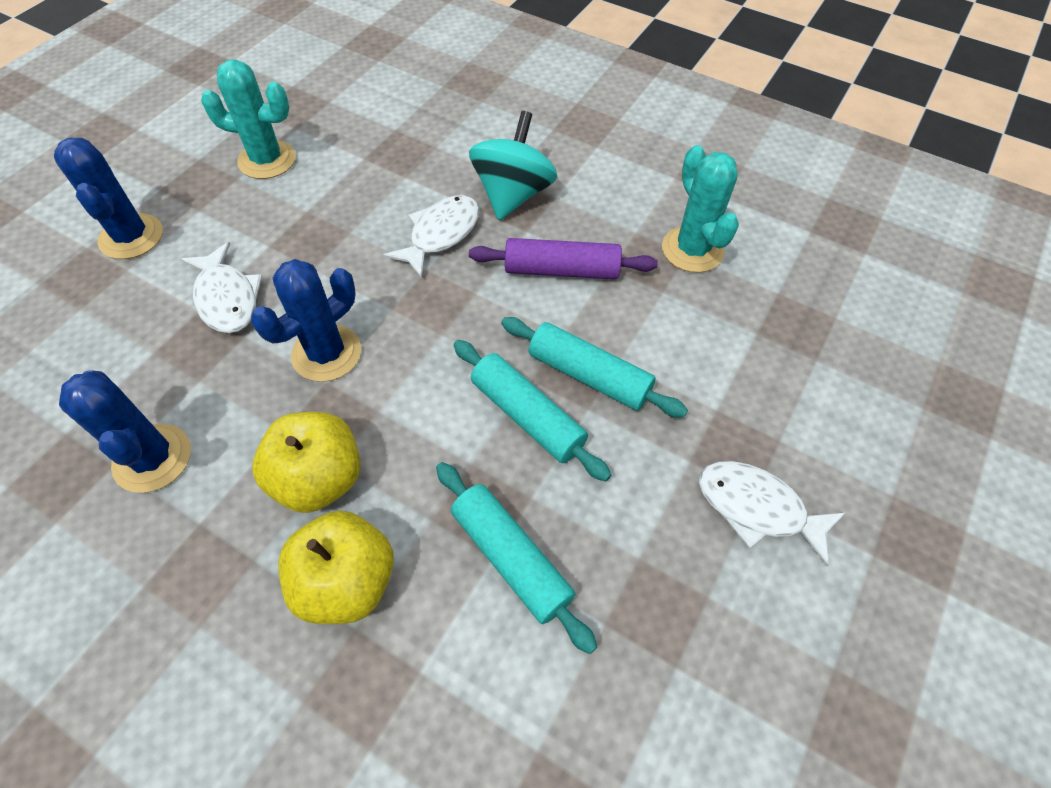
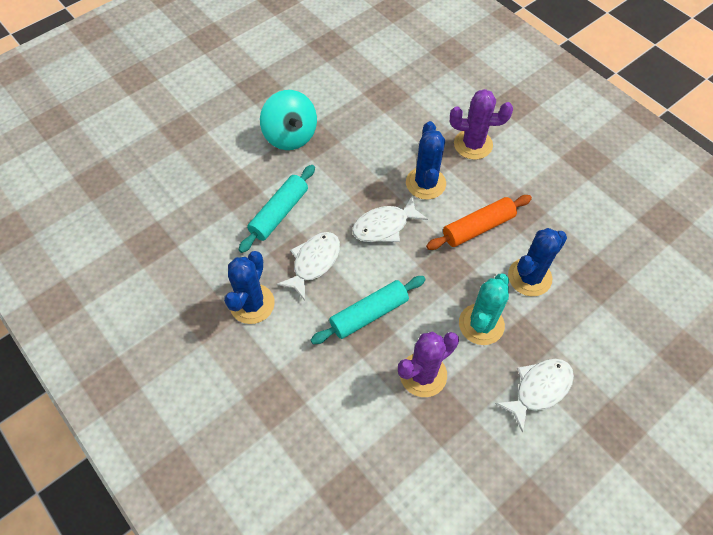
orange rolling pin: none = 0 -> [426,195,532,250] = 1
purple cactus: none = 0 -> [398,332,459,397] [450,89,513,160] = 2
purple rolling pin: [469,238,658,279] = 1 -> none = 0
turquoise cactus: [201,59,296,179] [662,145,739,273] = 2 -> [459,273,509,345] = 1
turquoise rolling pin: [436,462,597,654] [453,340,611,482] [501,317,688,418] = 3 -> [239,165,315,253] [311,276,426,344] = 2
yellow apple: [252,412,360,513] [279,511,394,624] = 2 -> none = 0

